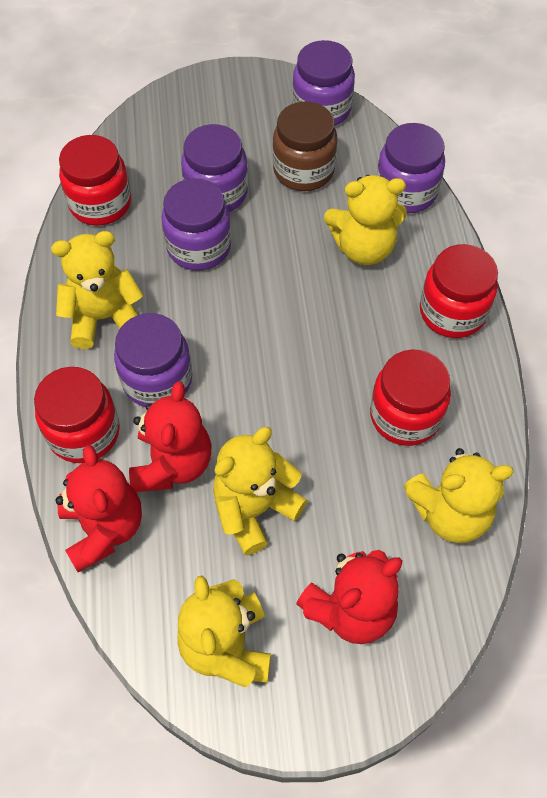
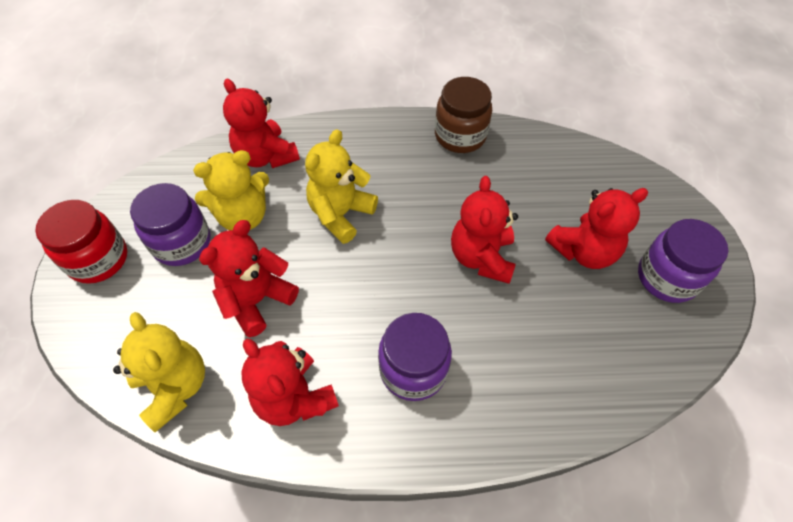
purple jar: [114,313,192,407] [161,178,231,271] [181,124,248,212] [292,40,355,126] [377,123,445,213] = 5 -> [130,183,210,266] [378,313,452,401] [638,219,728,303] = 3
red jar: [34,367,120,463] [59,135,131,226] [370,349,451,446] [420,244,498,338] = 4 -> [35,200,127,284] = 1
red teddy bear: [56,445,142,572] [129,381,212,492] [296,550,402,644] = 3 -> [199,220,299,337] [223,79,300,168] [241,339,339,426] [451,176,518,284] [545,188,648,269] = 5
yellow teddy bear: [51,231,144,349] [177,576,271,687] [213,427,307,556] [324,175,407,265] [403,448,514,543] = 5 -> [113,312,205,432] [193,150,269,230] [305,129,378,244] = 3

